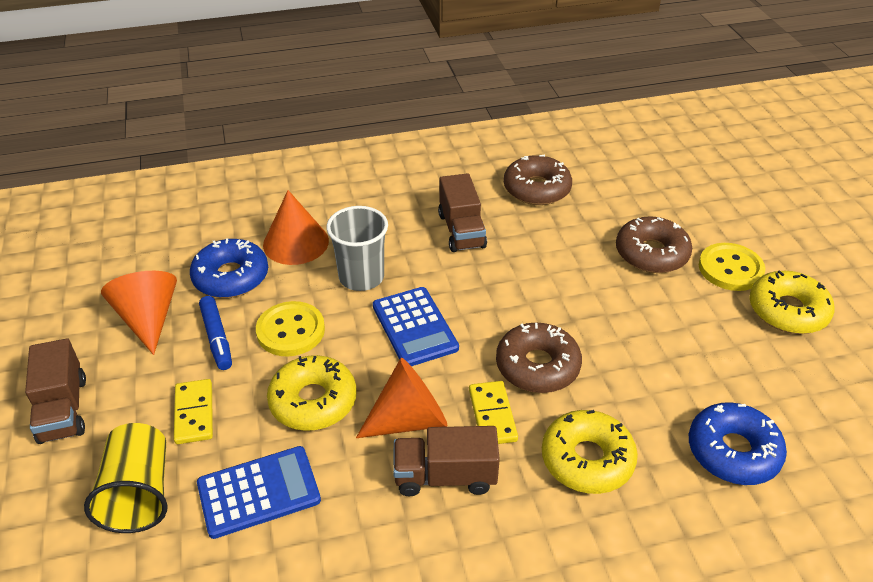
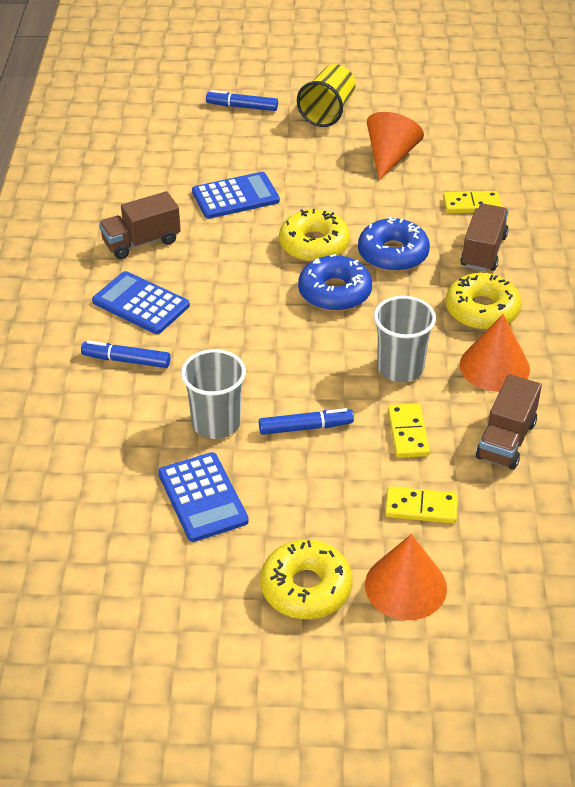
blue calculator: [197,446,321,539] [373,287,459,366] = 2 -> [92,271,190,334] [158,452,249,542] [192,172,280,219] = 3
blue marker: [199,296,232,370] = 1 -> [81,341,171,368] [206,90,278,111] [259,408,354,435] = 3
brown donut: [496,323,582,393] [504,155,572,205] [616,216,692,273] = 3 -> none = 0
grey cup: [326,206,388,291] = 1 -> [181,349,246,439] [374,296,436,382] = 2
yellow button: [256,301,325,356] [699,243,765,291] = 2 -> none = 0
yellow domino: [174,379,213,444] [469,381,518,444] = 2 -> [385,486,458,524] [388,404,430,458] [443,191,502,213] = 3

